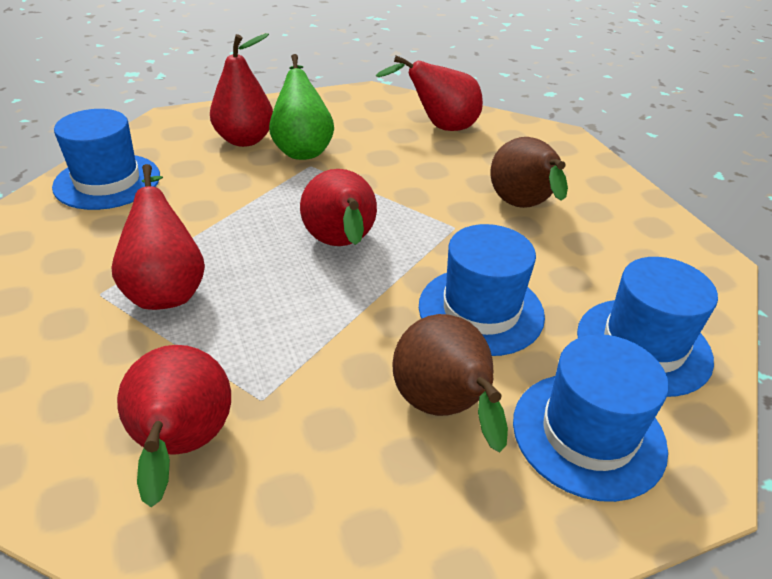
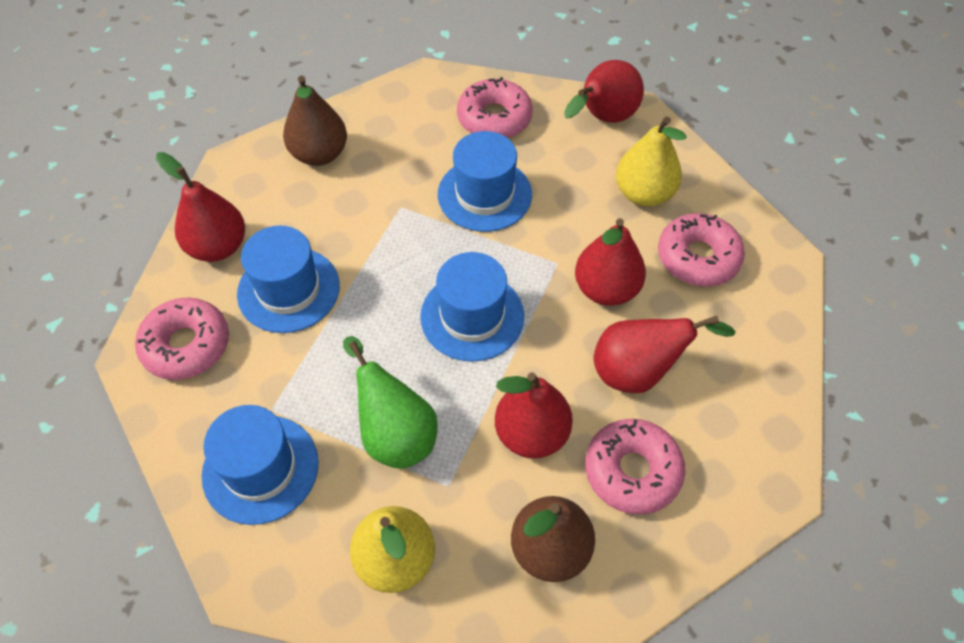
pink donut: none = 0 -> [135,297,229,380] [457,77,533,138] [585,419,685,515] [658,213,745,287] = 4
yellow pear: none = 0 -> [350,506,435,593] [616,117,687,206] = 2

